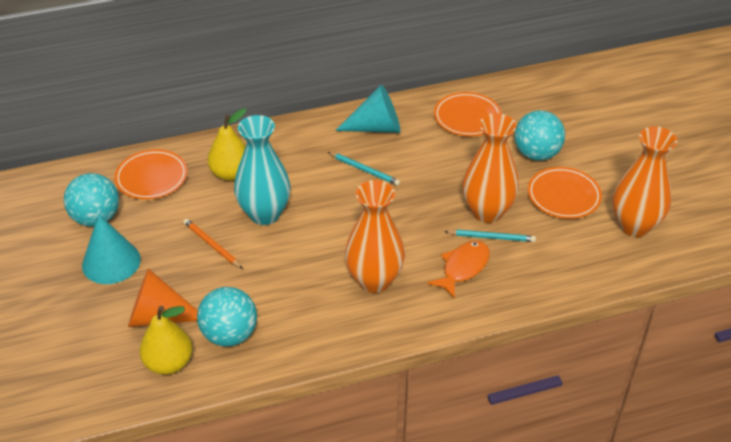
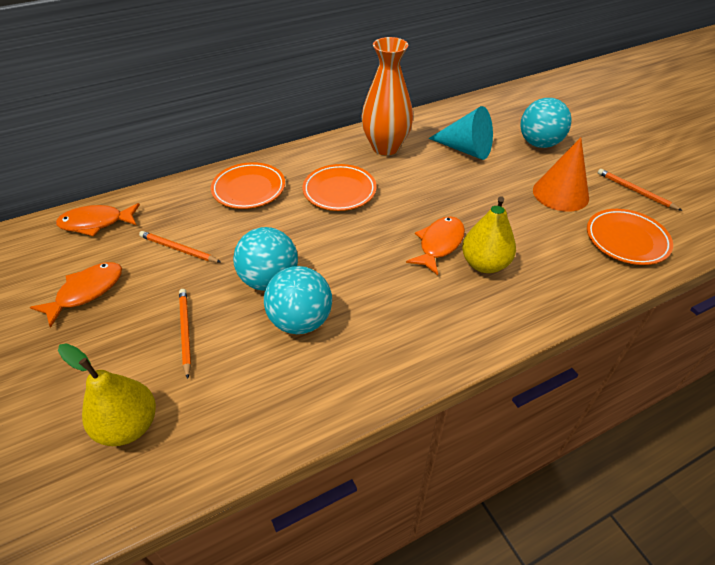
orange fish: [427,241,490,299] = 1 -> [30,262,122,328] [56,203,140,236] [406,216,465,275] = 3
orange pencil: [183,219,243,269] = 1 -> [139,231,221,262] [179,289,191,379] [598,169,682,211] = 3
orange vase: [345,180,405,293] [463,113,519,223] [613,126,677,237] = 3 -> [361,37,413,155] = 1
turquoise cone: [82,214,141,284] [335,85,401,133] = 2 -> [429,106,493,160] = 1
turquoise pencil: [328,152,400,186] [444,229,536,242] = 2 -> none = 0
turquoise vase: [234,115,291,225] = 1 -> none = 0

